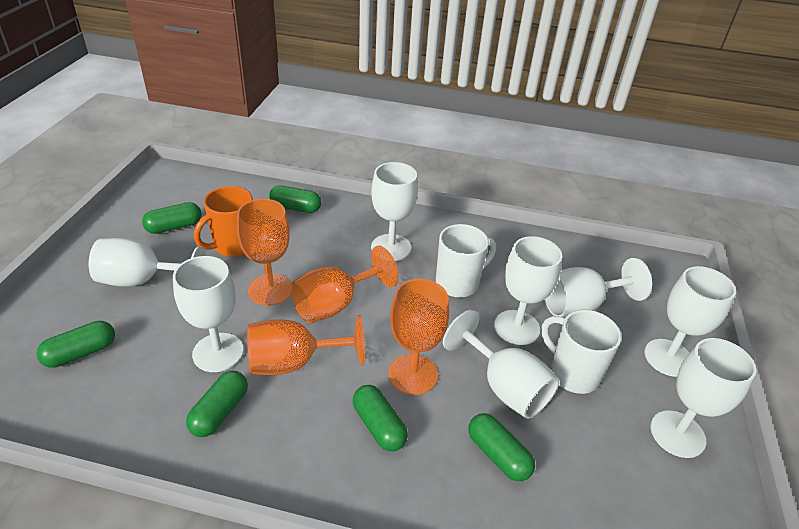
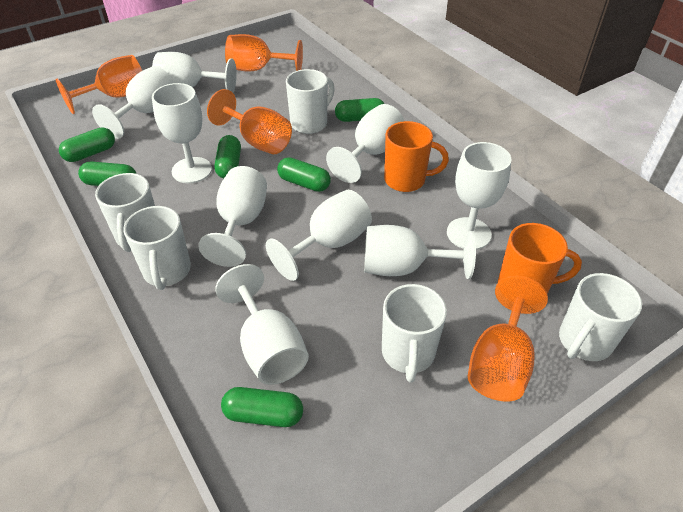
orange mug: [194,186,253,257] = 1 -> [384,121,449,192] [498,223,582,294] = 2
white goblet: [89,238,205,287] [173,256,243,372] [371,162,418,261] [443,310,560,419] [494,236,562,345] [544,258,652,317] [644,266,736,377] [651,338,757,458] = 8 -> [92,66,174,139] [152,52,237,92] [152,83,212,183] [198,166,267,267] [215,264,309,385] [266,190,372,281] [326,104,404,183] [364,225,476,279] [447,142,511,250] = 9
white mug: [436,224,496,297] [541,310,622,394] = 2 -> [95,173,155,252] [123,206,191,290] [286,69,335,134] [382,284,447,383] [559,273,642,361] = 5

